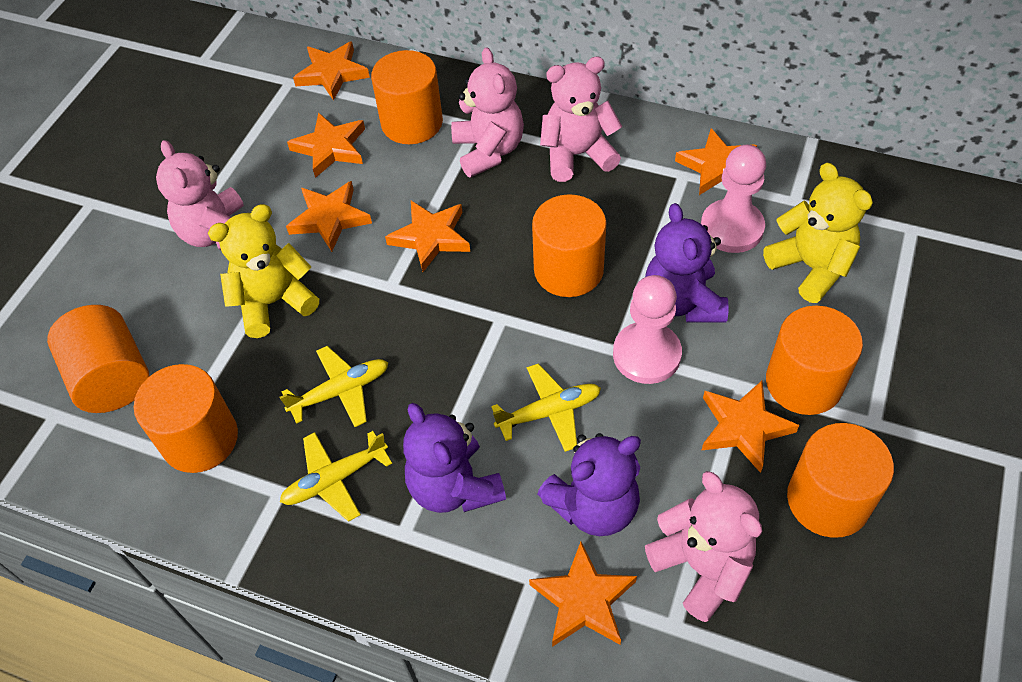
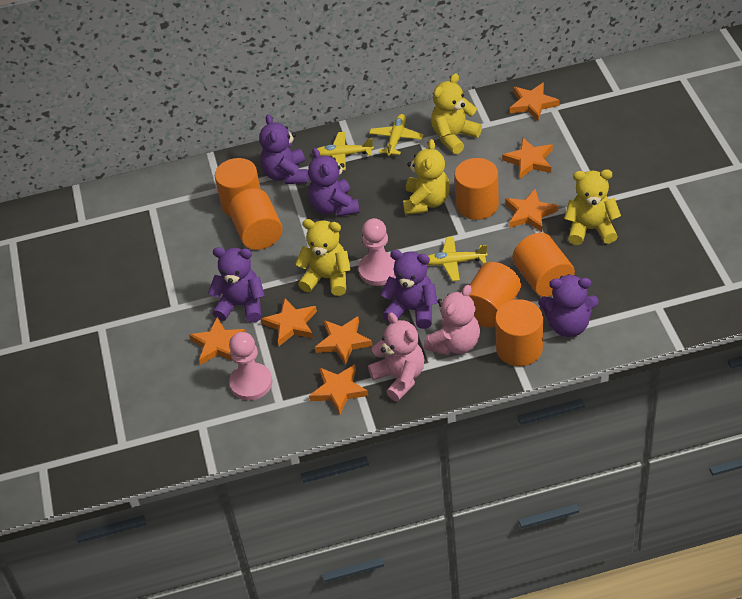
pink teddy bear: [156,140,244,250] [451,47,524,178] [540,56,623,182] [645,471,762,622] = 4 -> [368,313,425,401] [424,285,480,355] = 2
purple teddy bear: [403,403,506,513] [537,433,641,536] [645,203,729,323] = 3 -> [208,247,265,323] [259,114,309,184] [308,148,360,217] [380,250,438,329] [539,274,599,337] = 5
yellow teddy bear: [208,204,319,338] [763,163,873,303] = 2 -> [295,219,351,296] [403,139,450,215] [431,73,482,154] [564,169,621,245] = 4

